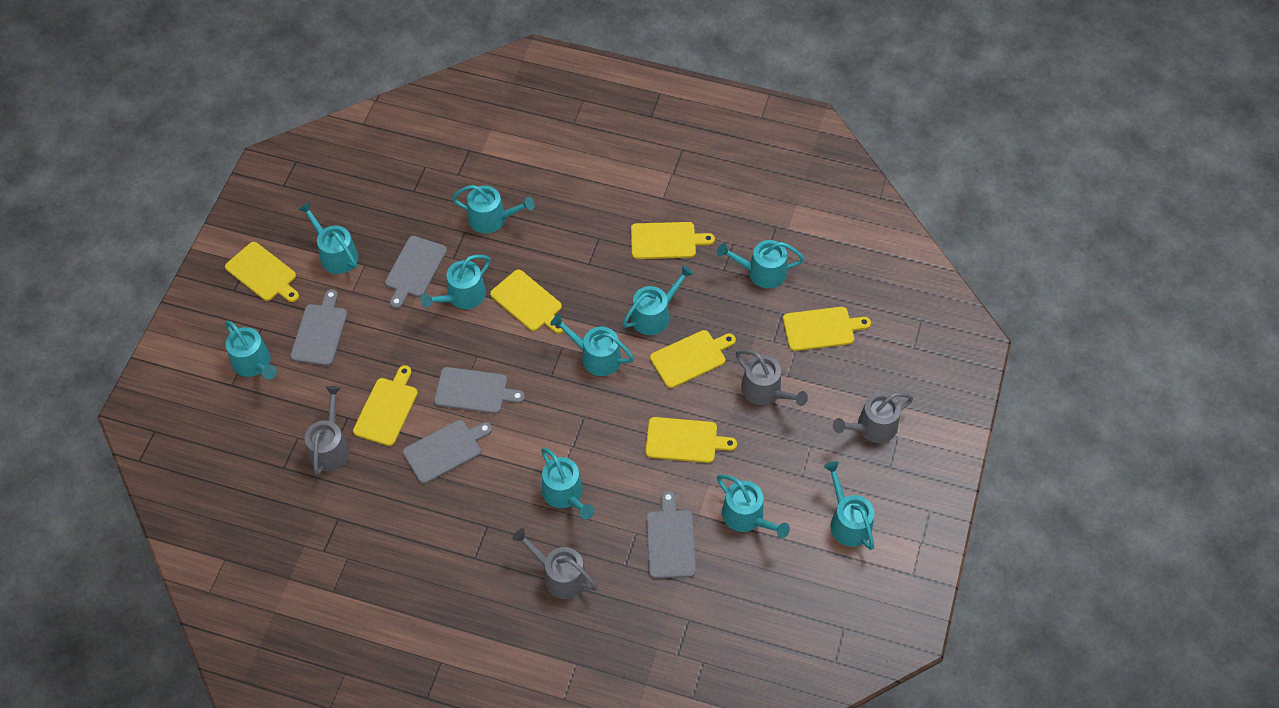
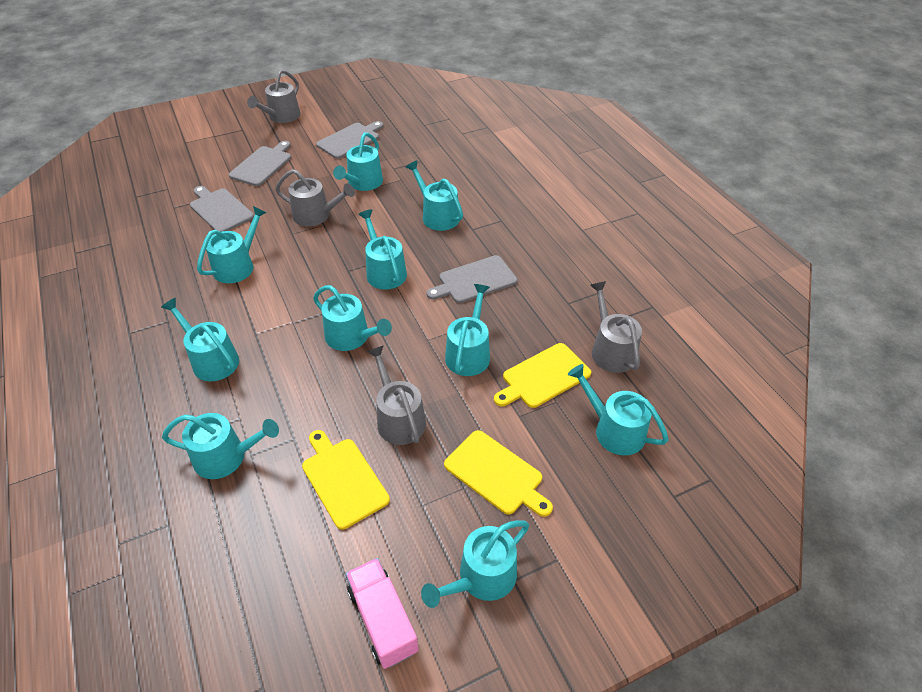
grey cutting board: [290,289,347,366] [385,236,447,309] [403,420,492,484] [434,367,525,414] [646,491,696,579] = 5 -> [190,186,254,232] [229,141,291,186] [316,121,383,159] [426,255,517,303] = 4
pink truck: none = 0 -> [346,558,419,669] = 1
yellow cutting board: [225,242,299,302] [353,365,418,446] [490,269,564,334] [631,222,715,259] [646,417,737,463] [650,330,736,388] [783,307,871,351] = 7 -> [302,430,390,530] [444,430,553,517] [494,343,591,408] = 3

